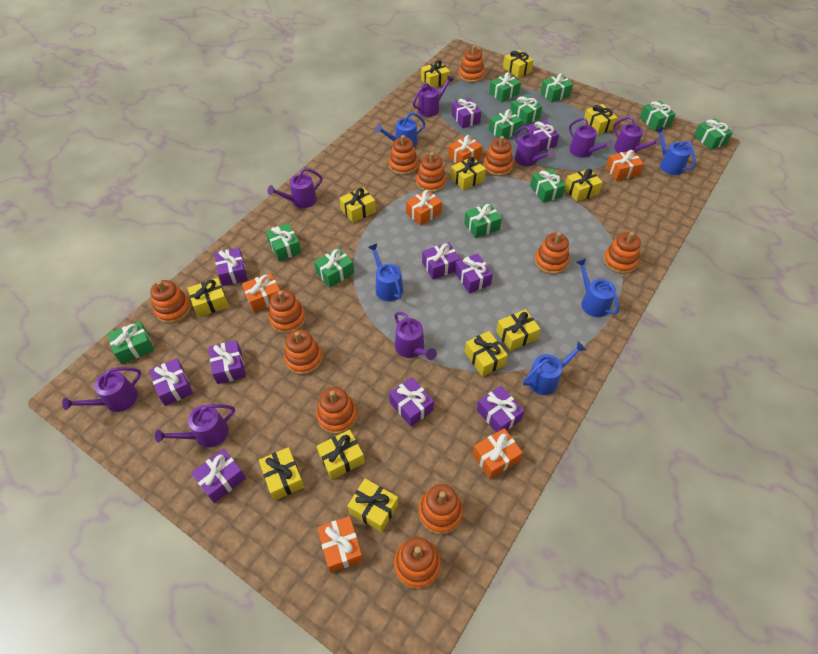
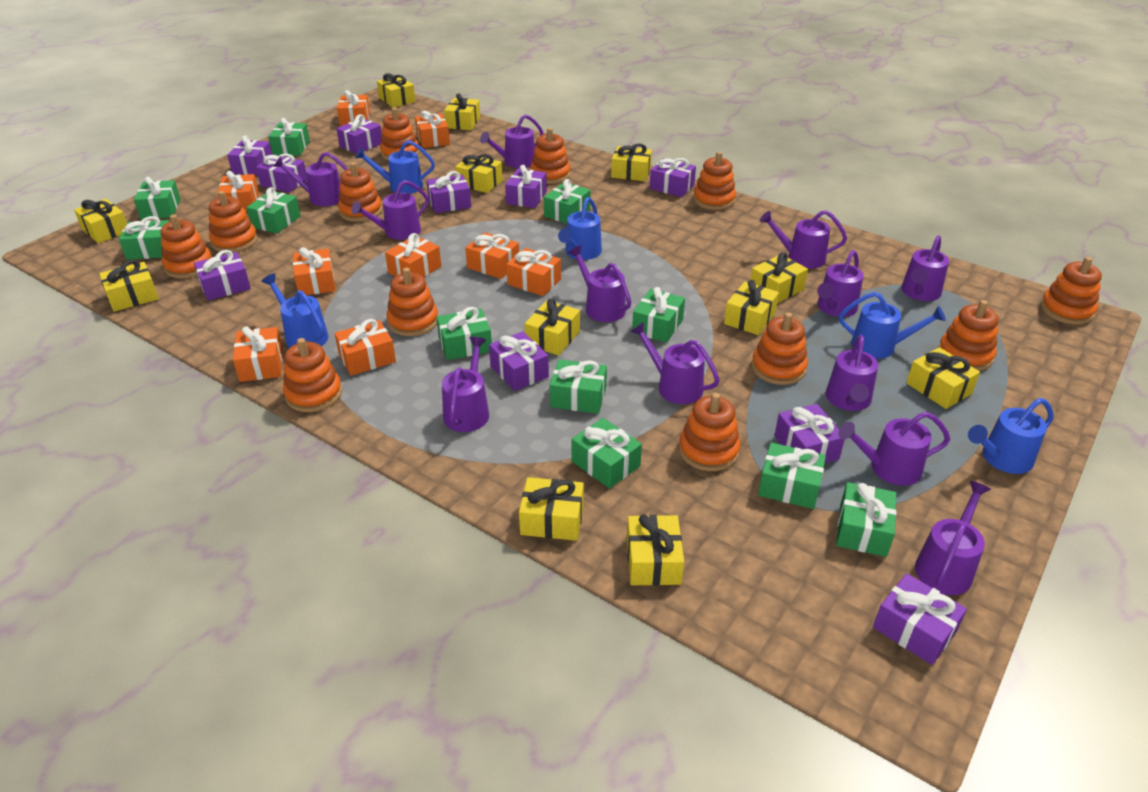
orange gift: [242,273,280,313] [318,516,363,573] [406,190,442,226] [448,135,482,164] [472,428,523,479] [606,150,644,181] = 6 -> [217,171,259,211] [233,326,283,382] [293,247,335,295] [334,319,396,376] [337,90,370,126] [385,233,441,277] [415,110,450,148] [465,232,519,279] [506,248,561,296] = 9
purple watering can: [62,367,141,412] [155,404,235,447] [268,168,322,208] [394,312,437,360] [413,75,454,117] [514,126,555,166] [569,118,614,158] [613,116,662,154] = 8 -> [273,152,348,206] [351,180,429,240] [442,337,489,432] [480,114,543,168] [568,246,631,322] [630,322,720,404] [760,210,847,269] [817,250,863,317] [826,335,878,411] [839,412,950,486] [901,235,949,301] [915,481,991,595] = 12

